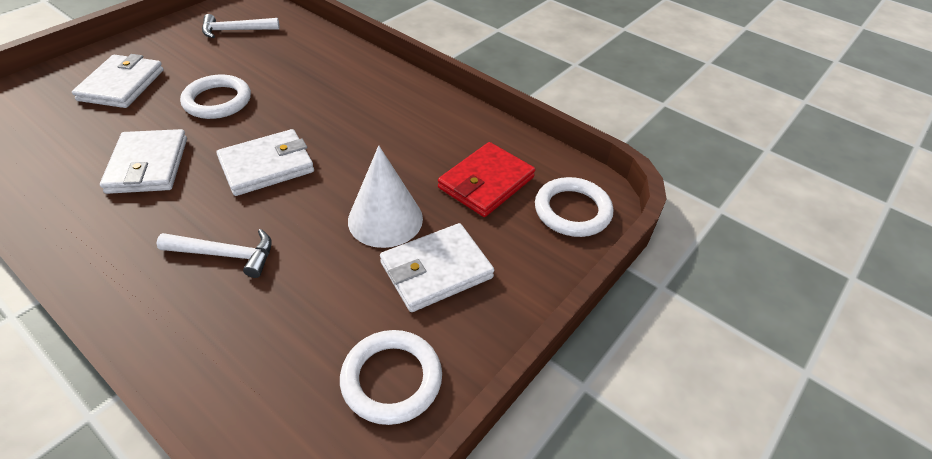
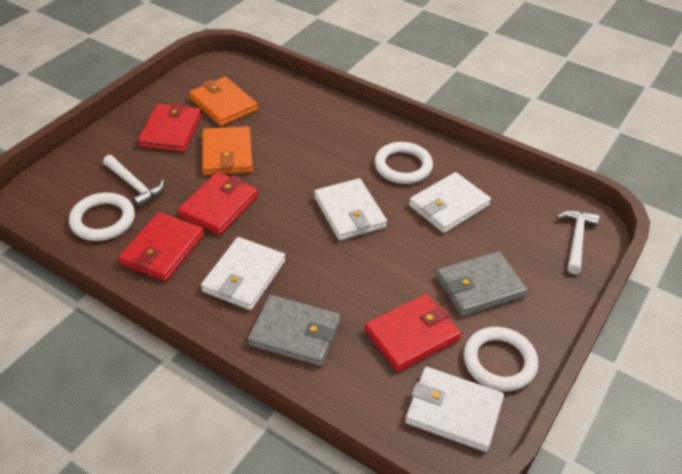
grey wallet: none = 0 -> [248,295,341,366] [436,251,527,316] = 2
orange wallet: none = 0 -> [189,77,258,126] [202,126,253,176] = 2
red wallet: [438,142,535,217] = 1 -> [118,212,204,282] [138,103,201,152] [177,172,258,235] [365,294,461,372] = 4
white cone: [348,146,423,248] = 1 -> none = 0

